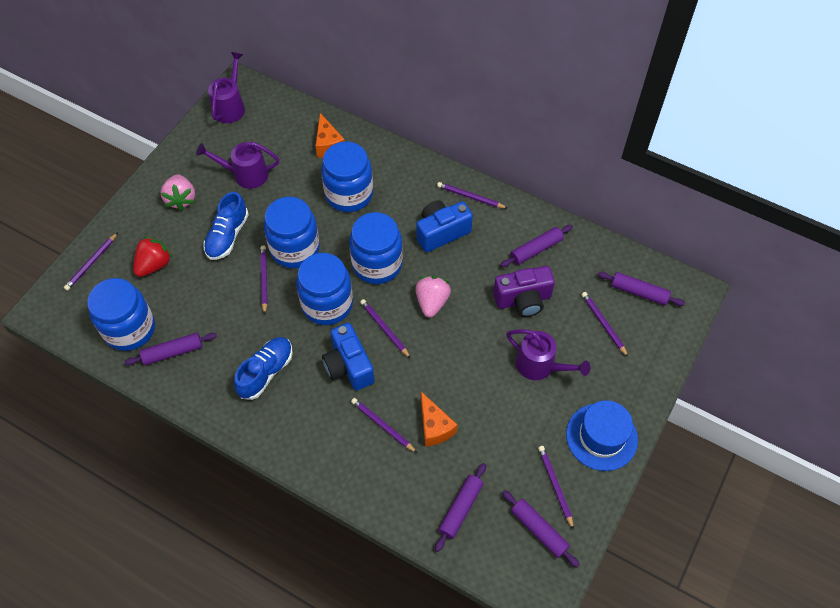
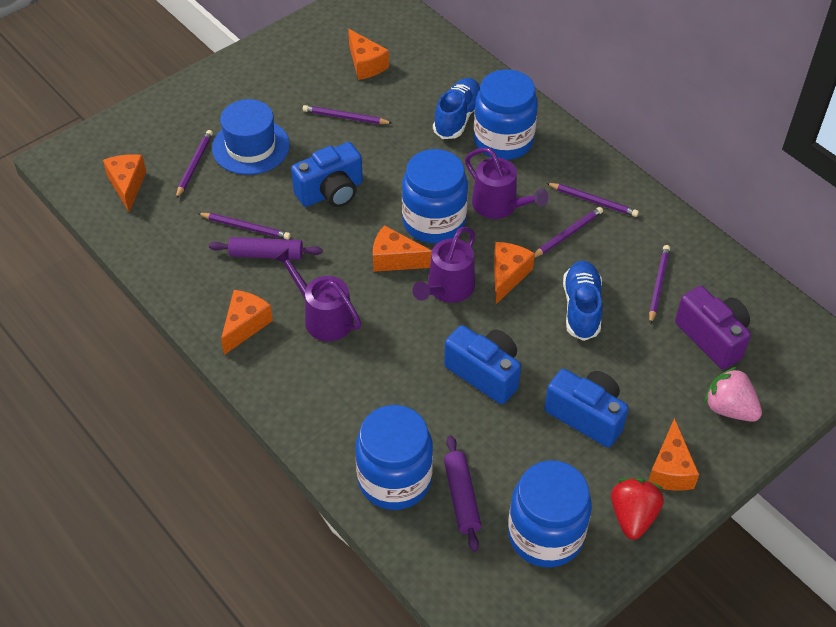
blue camera: [322,323,374,391] [417,201,473,252] = 2 -> [291,142,363,207] [444,325,521,404] [544,369,629,448] = 3
blue jar: [87,278,155,351] [264,197,320,268] [296,253,353,325] [321,141,373,212] [349,212,403,284] = 5 -> [355,405,433,510] [402,149,468,243] [474,69,538,160] [508,460,592,567] = 4
orange cheese: [316,113,345,158] [421,392,458,447] = 2 -> [103,154,146,212] [221,290,273,355] [348,29,389,80] [373,225,432,272] [494,242,535,304] [648,418,699,491] = 6
pink strawberry: [161,174,195,211] [415,276,451,318] = 2 -> [704,367,762,422] = 1
purple pencil: [64,232,118,291] [260,246,267,315] [351,398,417,453] [360,299,411,358] [437,182,507,208] [538,446,574,530] [582,292,628,357] = 7 -> [176,130,213,199] [198,213,291,239] [303,105,392,124] [534,207,603,258] [547,183,639,217] [649,245,670,325] = 6
purple rolling pin: [124,333,217,365] [435,463,486,552] [500,225,573,267] [502,490,580,567] [598,272,685,306] = 5 -> [209,237,322,260] [444,435,482,552] = 2

